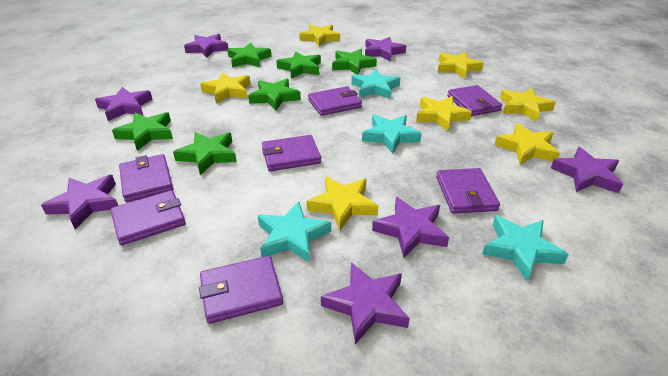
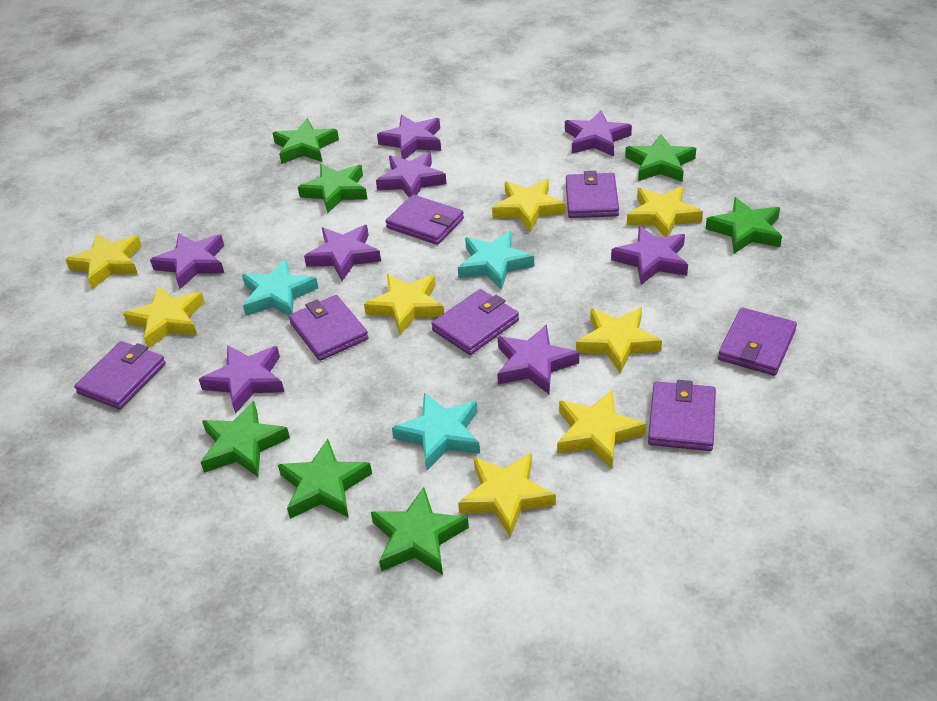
green star: [112,112,173,151] [173,132,237,175] [227,43,272,67] [248,79,301,110] [276,51,321,78] [332,49,377,75] = 6 -> [201,401,290,477] [273,119,339,164] [278,439,372,519] [298,164,367,213] [371,487,469,575] [625,134,696,182] [706,197,782,254] = 7
purple star: [41,175,118,229] [95,87,153,121] [184,34,228,58] [321,262,410,344] [365,37,406,61] [372,197,449,258] [551,147,623,193] = 7 -> [150,233,224,289] [199,345,284,414] [304,225,381,281] [376,152,447,197] [377,115,441,159] [497,324,579,394] [565,110,632,156] [611,226,688,285] = 8
turquoise star: [257,201,331,263] [351,69,400,99] [362,115,422,154] [482,215,569,281] = 4 -> [242,259,319,316] [392,393,480,470] [458,231,534,290] = 3
yellow star: [200,72,251,103] [299,25,340,46] [307,176,378,230] [416,96,472,131] [438,52,484,78] [495,123,560,165] [500,88,556,122] = 7 -> [65,234,142,289] [123,286,205,348] [364,274,444,335] [458,453,556,538] [492,179,566,232] [557,390,646,468] [576,307,662,373] [627,186,703,237] = 8

